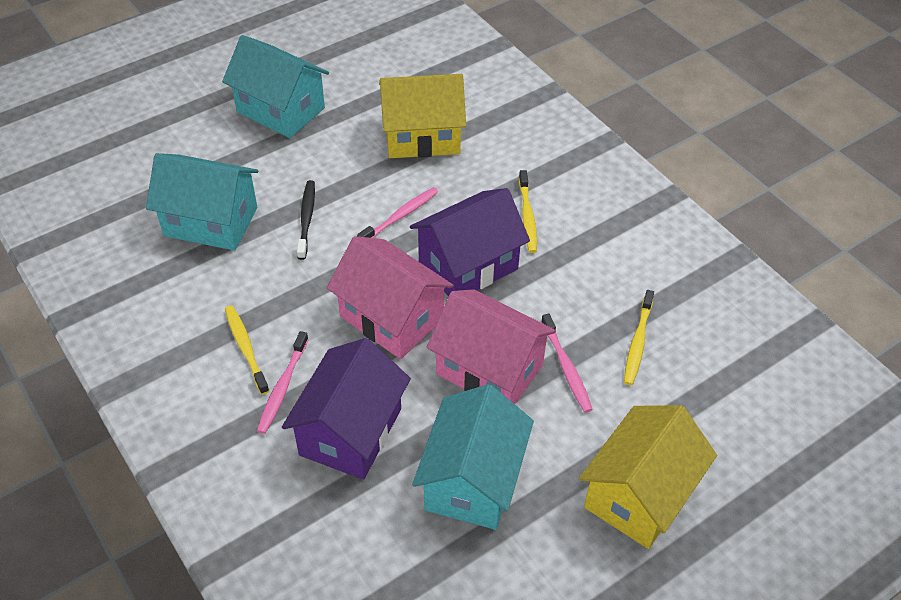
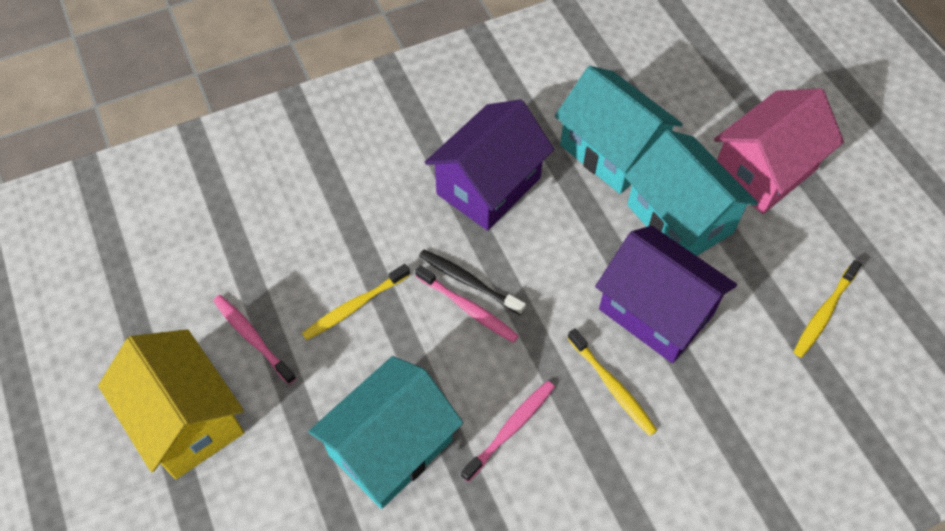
pink house: [327,236,454,359] [427,289,556,404] = 2 -> [714,89,844,214] = 1
yellow house: [379,74,466,158] [579,405,717,549] = 2 -> [98,329,244,479] = 1

